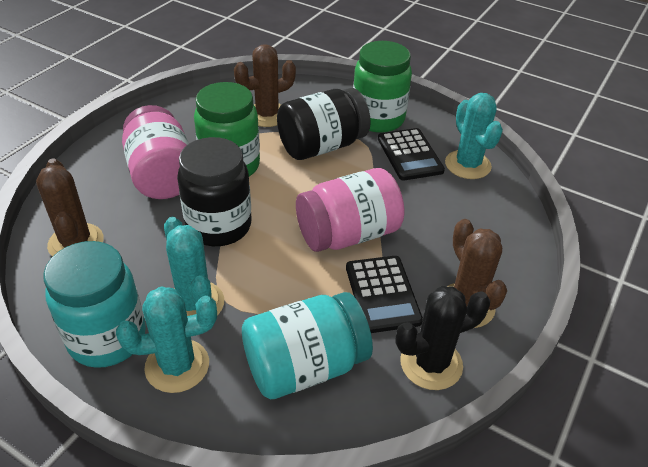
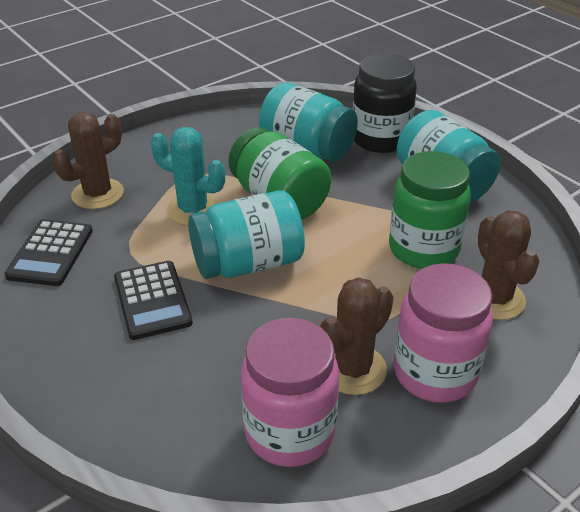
black cactus: [395,286,490,390] = 1 -> none = 0
black jar: [177,137,251,246] [277,88,371,160] = 2 -> [352,53,417,153] = 1
turquoise cactus: [116,286,217,393] [164,217,224,316] [445,93,503,179] = 3 -> [151,127,225,226] = 1
turquoise jar: [43,241,146,368] [242,292,373,399] = 2 -> [188,190,305,279] [259,83,358,162] [397,110,501,202] = 3

